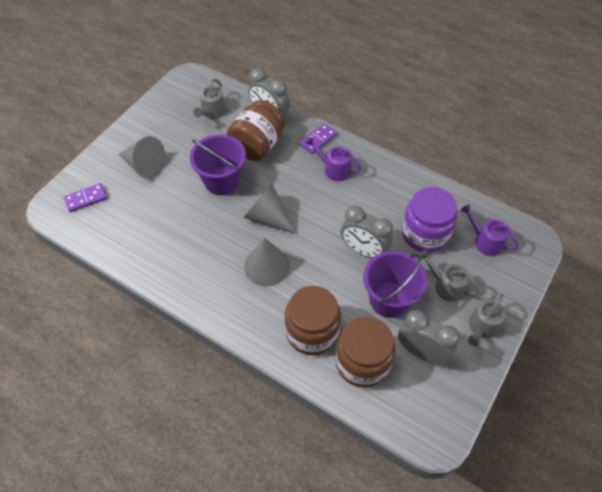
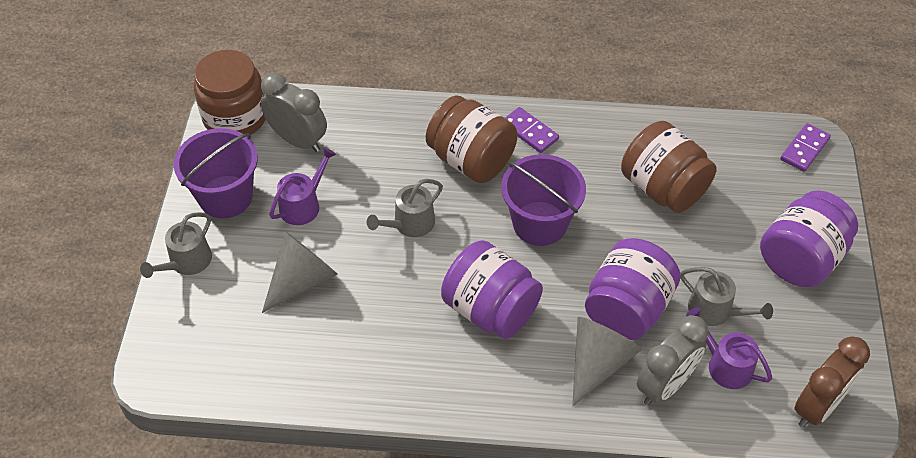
brown clock: none = 0 -> [794,336,870,428] = 1
grey clock: [248,68,290,115] [341,206,393,258] [398,310,460,364] = 3 -> [261,73,327,152] [637,315,709,405] = 2
grey cone: [119,136,166,179] [244,184,297,234] [244,238,290,286] = 3 -> [262,232,338,313] [572,317,642,406] = 2
purple jar: [402,187,457,253] = 1 -> [441,240,543,339] [585,238,680,340] [760,190,858,287] = 3

